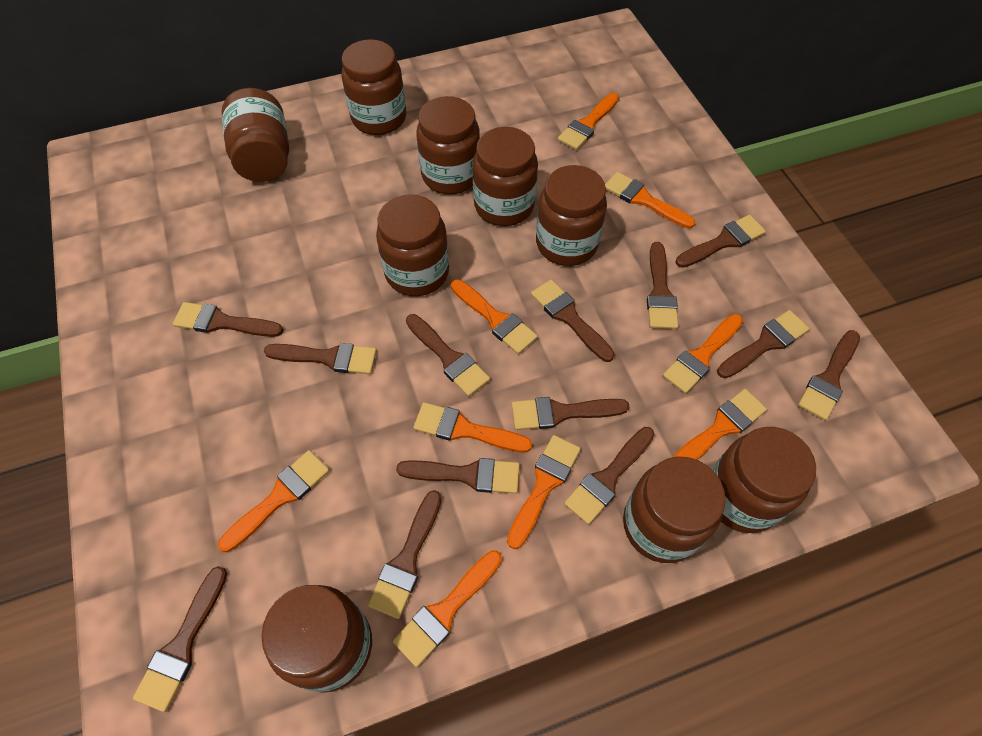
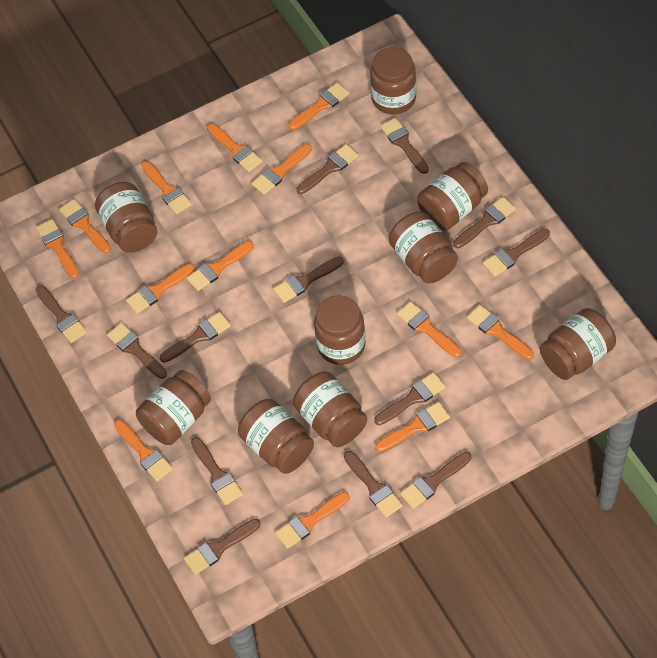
orange brush: [218,450,330,552] [392,550,502,667] [413,402,532,452] [451,279,538,354] [507,435,581,549] [558,93,619,150] [605,172,695,229] [663,314,743,394] [673,389,767,460] = 9 -> [36,219,79,279] [59,199,111,253] [114,420,173,481] [126,264,195,314] [141,161,192,214] [187,241,254,291] [207,123,263,172] [251,144,312,195] [275,492,350,549] [288,82,350,130] [375,402,450,452] [397,301,461,357] [467,305,534,360] = 13

